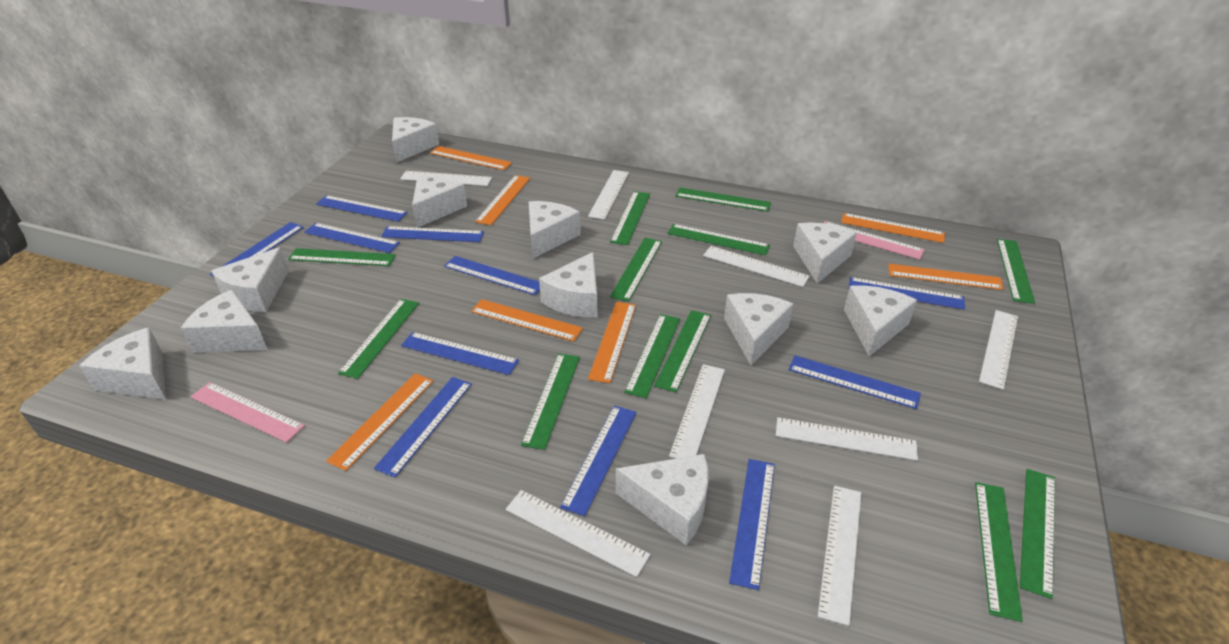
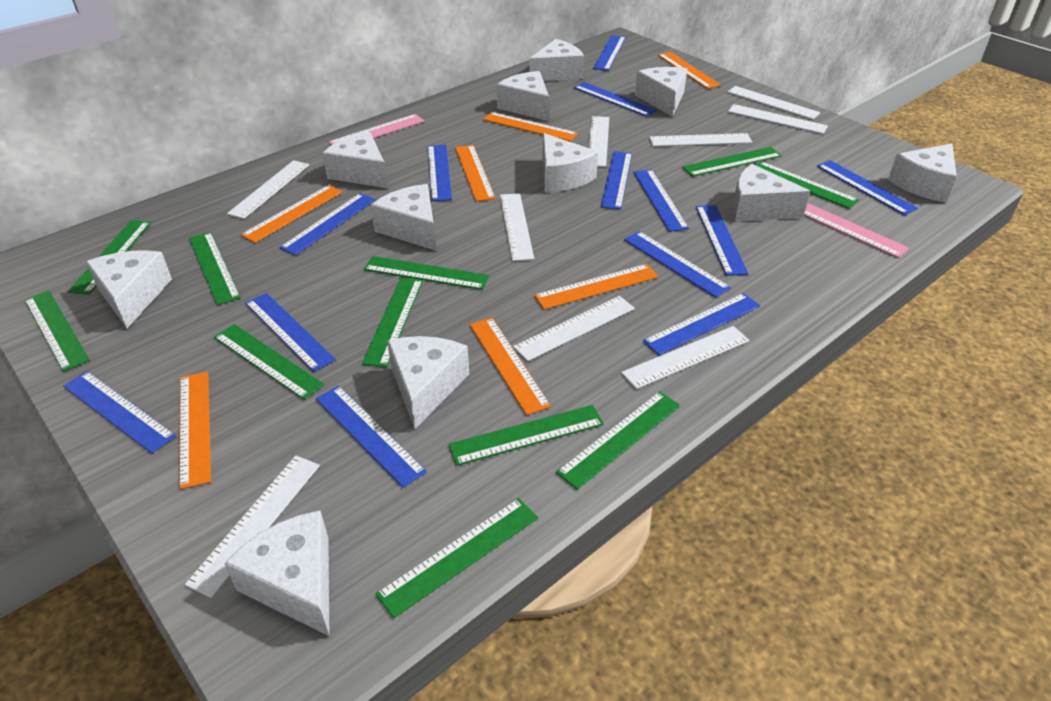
blue ruler: [210,222,304,276] [304,223,400,253] [316,195,408,222] [374,377,472,477] [381,226,484,242] [401,332,519,375] [444,256,540,295] [560,405,637,516] [729,459,775,590] [788,355,921,409] [849,277,965,310] = 11 -> [63,371,176,453] [245,293,336,372] [279,193,375,255] [316,386,427,488] [428,145,452,201] [574,82,657,117] [593,35,626,71] [601,151,632,210] [624,231,731,298] [633,169,689,232] [643,293,760,355] [696,205,749,276] [817,160,918,215] = 13
green ruler: [288,248,396,266] [338,299,419,379] [521,353,580,450] [610,191,650,245] [610,238,662,302] [624,314,680,398] [654,310,711,392] [667,224,770,255] [675,187,771,212] [975,482,1023,622] [997,239,1035,304] [1020,469,1055,599] = 12 -> [25,291,90,372] [67,220,151,295] [189,232,241,305] [214,324,324,400] [362,278,423,367] [364,256,489,290] [375,498,538,618] [448,405,604,466] [556,391,681,490] [682,147,782,177] [756,161,859,209] = 11
white ruler: [400,171,492,186] [506,490,650,577] [588,170,629,220] [669,364,725,458] [703,246,810,287] [776,417,918,461] [818,486,861,626] [979,310,1018,390] = 8 -> [185,455,320,598] [227,160,309,219] [500,193,534,261] [513,296,635,361] [589,116,609,167] [621,326,750,389] [649,133,752,146] [727,86,820,120] [728,104,828,134] = 9

